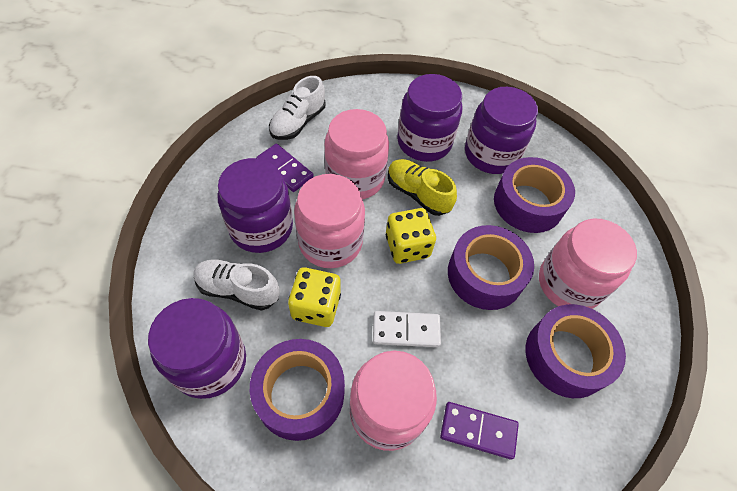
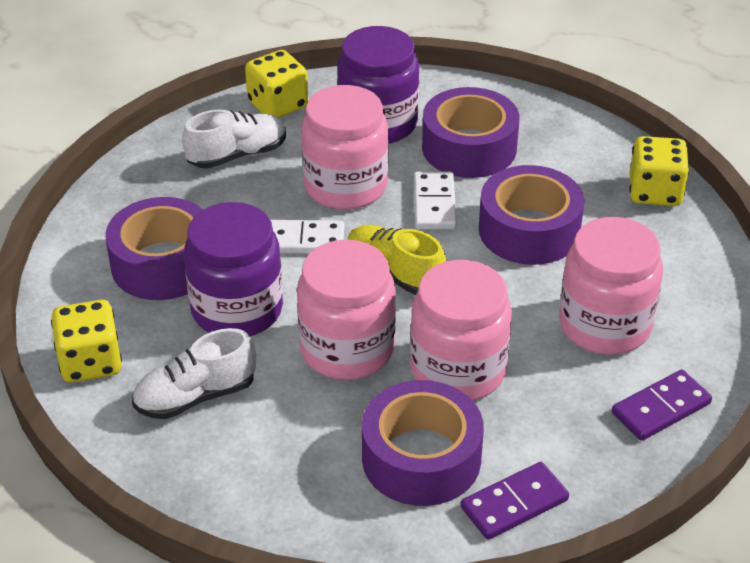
purple jar: [148,298,246,399] [218,158,293,253] [397,74,462,162] [465,87,538,174] = 4 -> [184,202,283,336] [337,26,419,144] = 2
white domino: [373,311,441,347] = 1 -> [270,220,344,254] [414,172,457,229] = 2
yellow dice: [288,267,341,327] [386,208,436,264] = 2 -> [51,300,122,383] [245,50,308,118] [629,136,689,206] = 3

